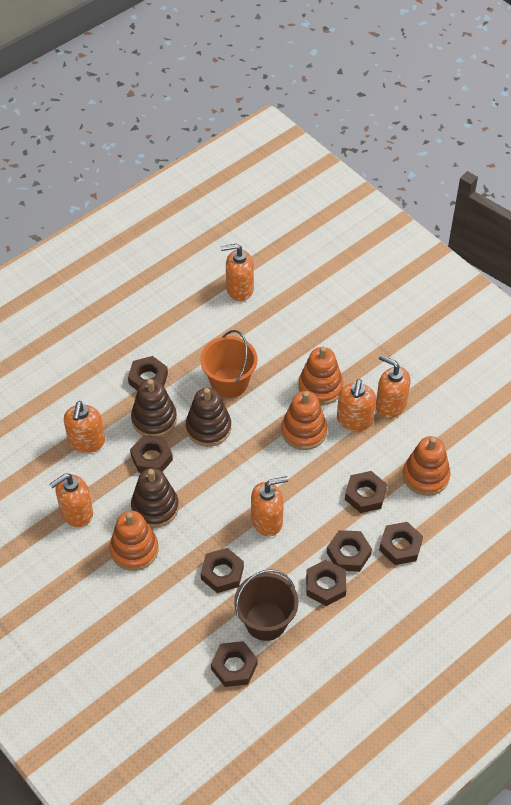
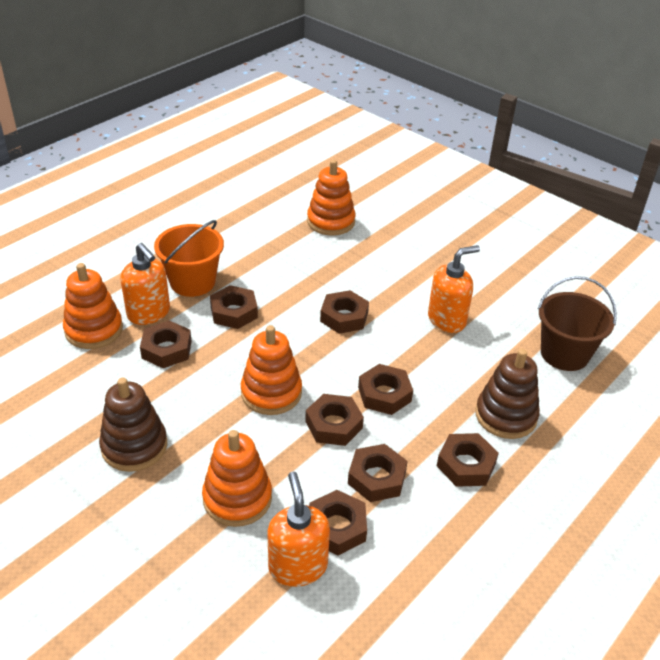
brown stacking toy: [131,379,177,437] [131,468,179,528] [186,388,231,447] = 3 -> [99,378,167,472] [475,349,540,439] = 2
orange soap dispenser: [50,473,93,527] [64,401,105,453] [221,244,254,301] [251,476,288,536] [337,379,376,431] [376,355,411,418] = 6 -> [120,243,170,325] [267,471,330,587] [428,245,480,333] = 3

